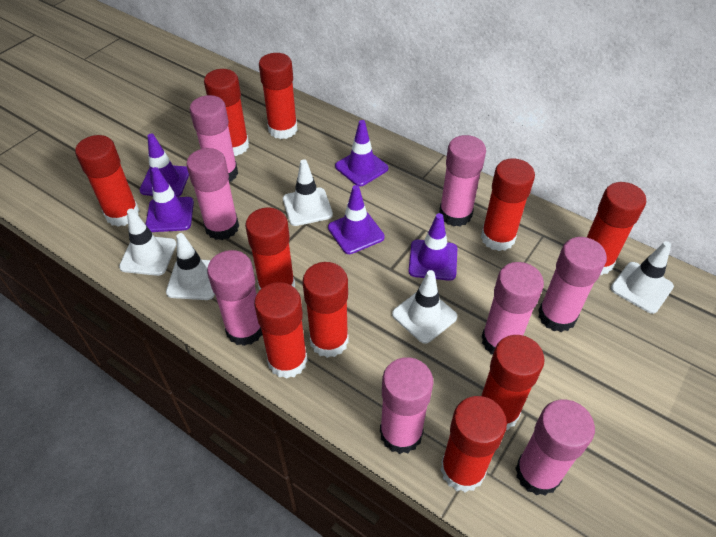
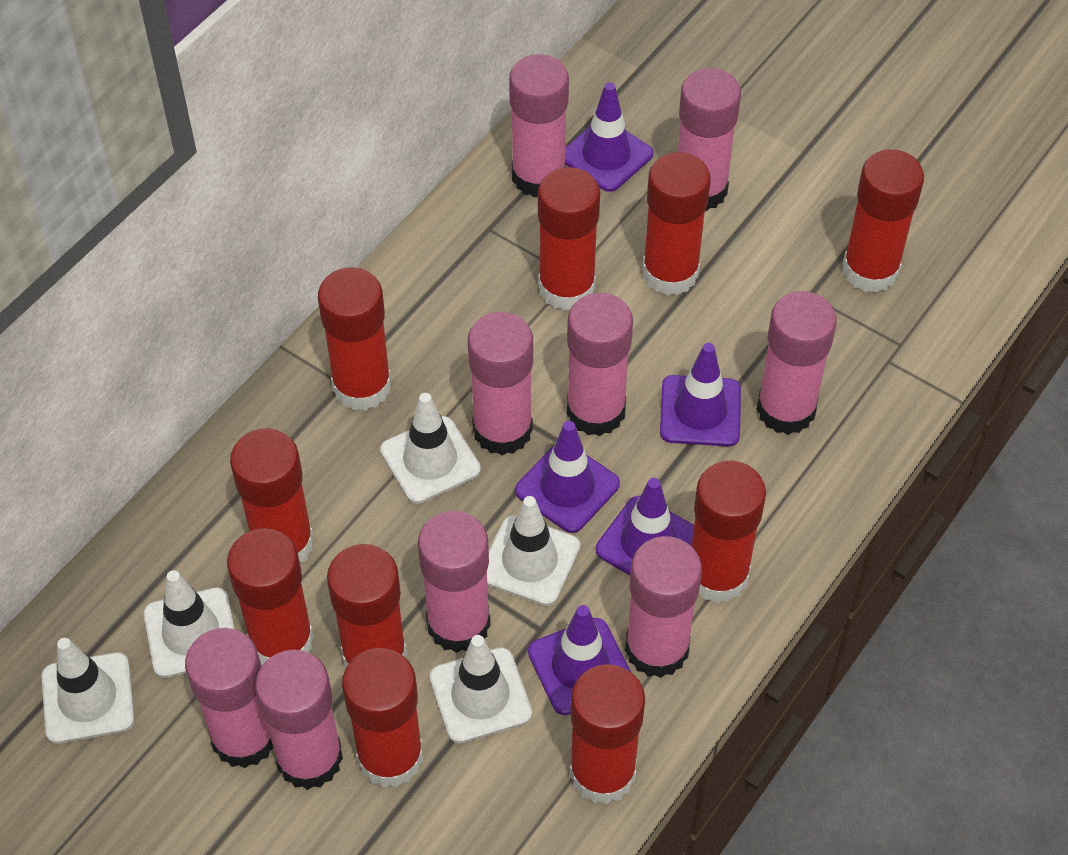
pink glue stick: [186,148,239,240] [190,95,238,182] [207,250,263,346] [380,357,434,454] [439,135,486,227] [481,262,544,355] [515,399,595,496] [538,237,607,332] = 8 -> [185,628,273,768] [255,650,343,790] [418,511,491,653] [468,312,533,455] [509,54,569,197] [566,293,633,436] [625,536,702,678] [678,68,741,211] [756,291,837,435] = 9

